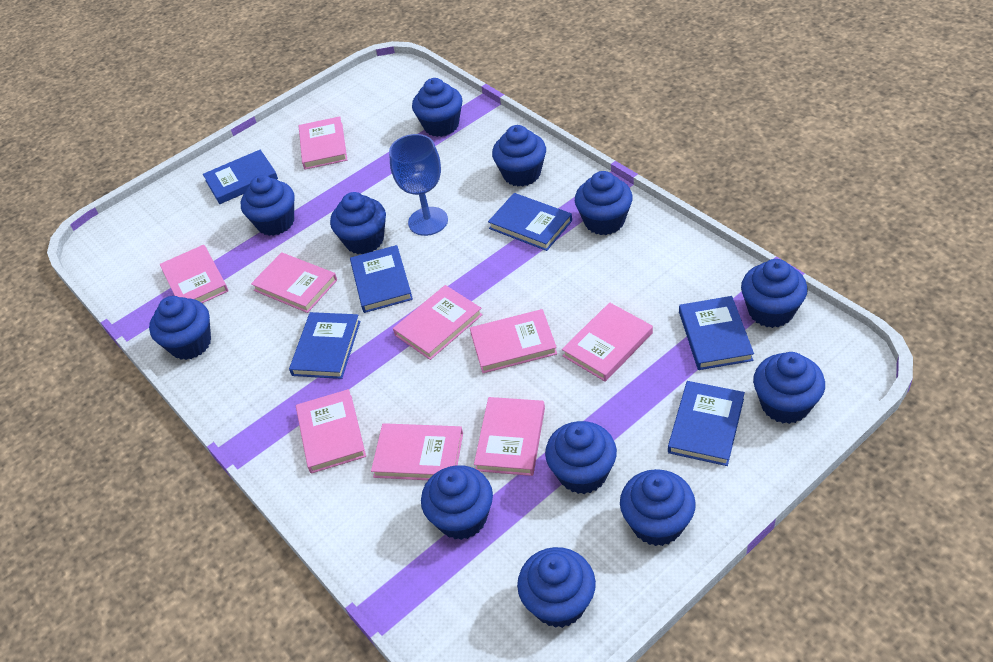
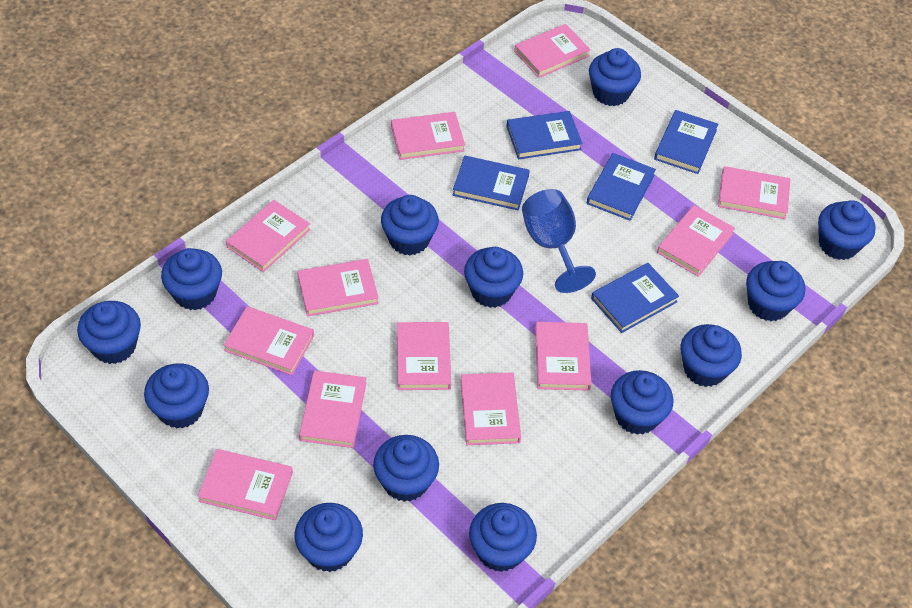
blue book: [203,149,278,204] [289,312,361,379] [350,245,413,313] [488,193,572,251] [668,381,745,466] [679,296,754,370] = 6 -> [453,156,530,210] [506,111,583,159] [587,153,656,221] [591,263,679,333] [654,110,718,174] = 5
blue cupcake: [149,296,211,360] [241,175,295,236] [330,192,386,254] [412,78,462,137] [421,465,493,540] [492,125,546,187] [517,547,596,628] [545,421,617,494] [575,171,633,235] [620,469,696,546] [741,259,807,328] [753,352,825,424] = 12 -> [77,301,141,364] [144,363,209,429] [161,248,222,310] [295,503,363,572] [373,435,439,502] [381,195,439,255] [464,247,523,308] [469,503,537,572] [589,48,641,106] [611,370,673,435] [681,324,742,387] [746,261,805,321] [818,200,876,260] = 13
pink book: [160,245,229,303] [251,252,337,313] [296,389,366,474] [299,116,347,169] [371,423,463,480] [393,285,483,360] [470,309,557,373] [474,397,545,476] [562,302,653,382] = 9 -> [198,449,293,520] [224,306,314,375] [226,200,311,272] [297,259,379,317] [299,371,366,448] [391,112,465,160] [397,322,451,390] [460,372,521,445] [514,24,591,78] [535,322,592,391] [657,205,735,277] [718,166,790,219] = 12

